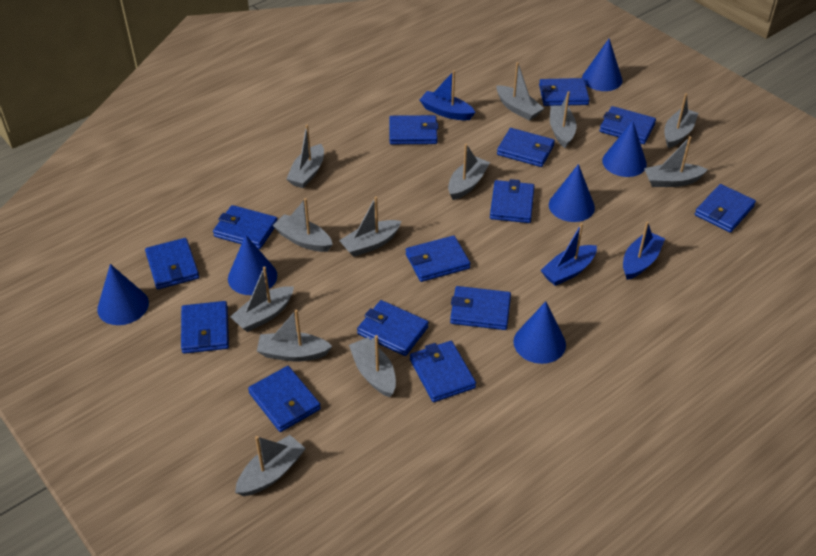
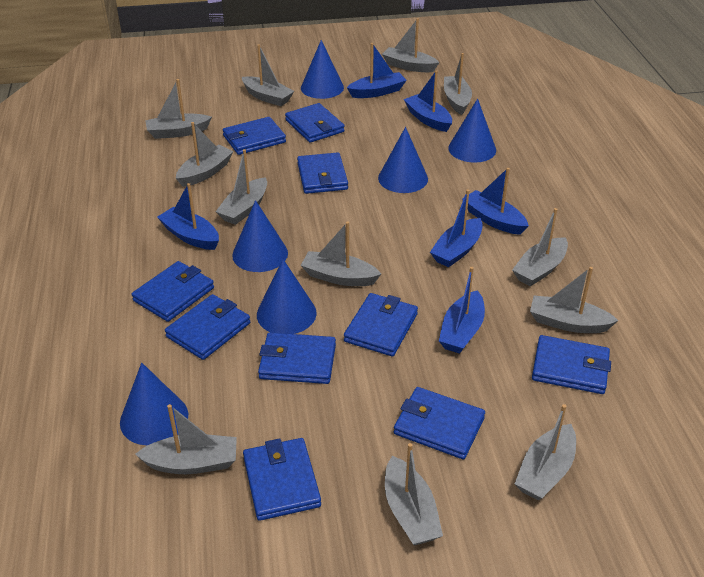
blue boat: [419,70,476,120] [540,223,597,286] [623,221,665,280] = 3 -> [157,183,219,250] [347,43,407,98] [404,70,452,132] [430,189,483,267] [439,267,485,353] [462,168,529,235] = 6
blue wallet: [145,238,199,289] [181,301,229,354] [213,205,278,249] [248,366,321,432] [357,300,429,356] [389,115,438,144] [406,236,471,282] [410,341,476,402] [450,286,511,330] [490,179,534,223] [497,128,555,167] [539,78,590,106] [600,106,656,144] [695,184,756,233] = 14 -> [132,261,214,322] [165,294,250,360] [223,117,286,155] [243,438,321,521] [258,332,336,384] [285,103,345,143] [297,152,348,194] [344,293,418,357] [394,387,485,459] [532,335,611,394] = 10

